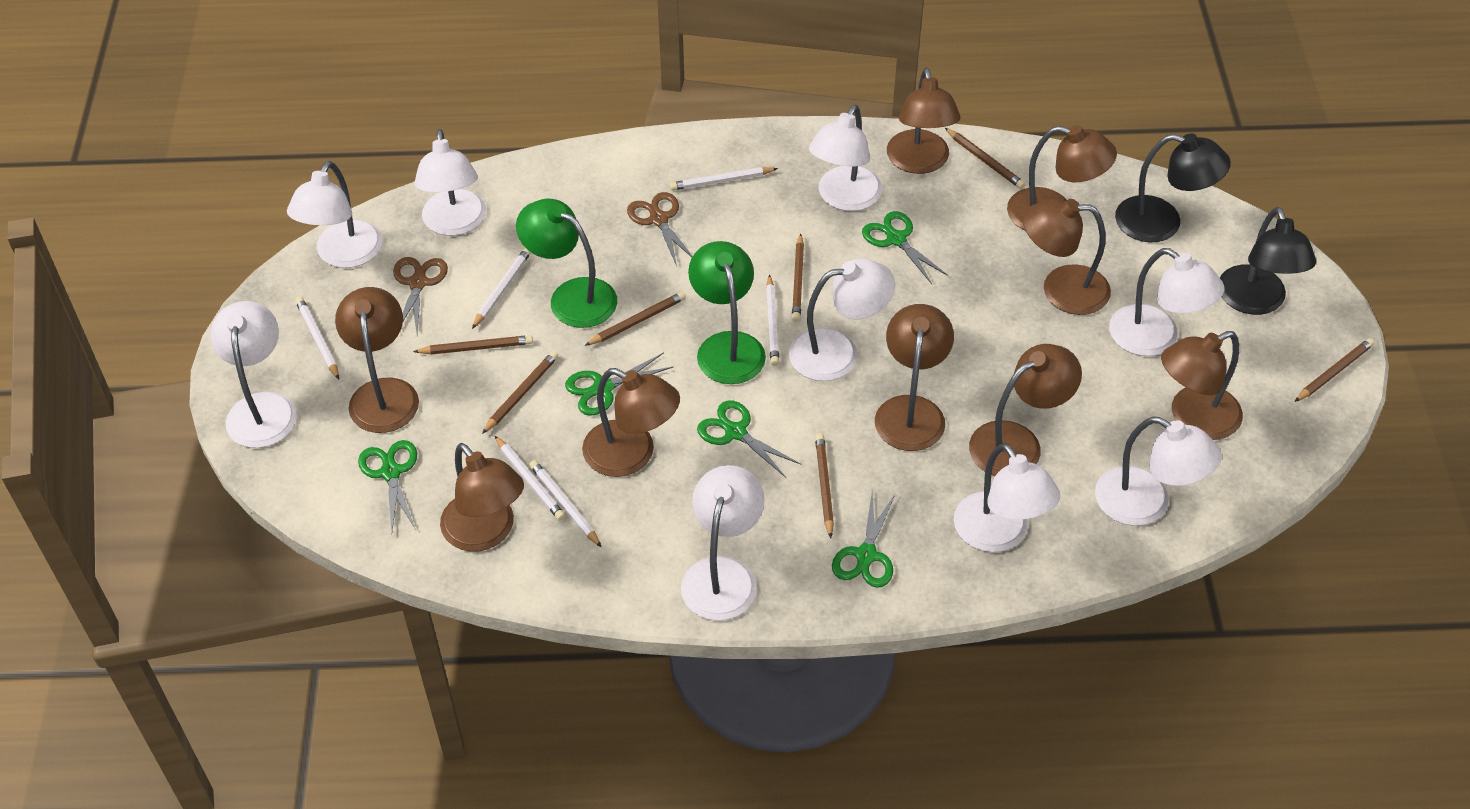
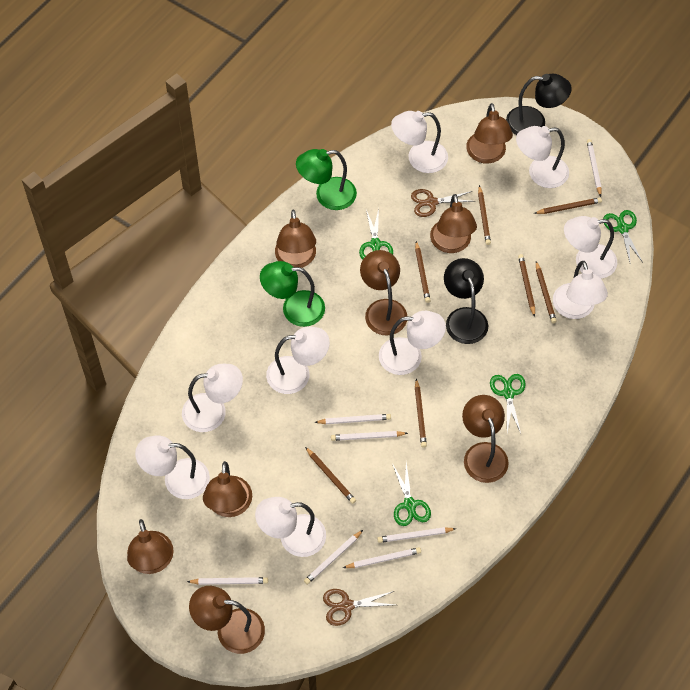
brown lamp: [335,287,419,433] [440,443,524,552] [582,368,680,477] [875,304,954,451] [887,68,961,174] [969,344,1082,476] [1007,125,1117,231] [1023,198,1111,315] [1161,331,1243,440] = 9 -> [127,519,174,574] [189,586,265,654] [203,461,252,517] [275,210,316,268] [360,250,408,336] [430,194,477,253] [462,395,509,483] [466,103,513,164] = 8
green scissors: [358,440,417,532] [565,352,673,416] [697,400,801,478] [832,492,895,588] [862,211,949,284] = 5 -> [359,209,393,259] [392,462,431,526] [490,374,526,433] [603,210,643,262] = 4
white pencil: [295,297,339,379] [472,248,531,329] [495,436,566,521] [529,460,601,547] [670,167,778,191] [766,274,779,366] = 6 -> [187,577,268,585] [304,530,363,585] [314,414,391,424] [331,431,408,441] [343,547,421,568] [377,527,456,543] [587,139,602,197] = 7

